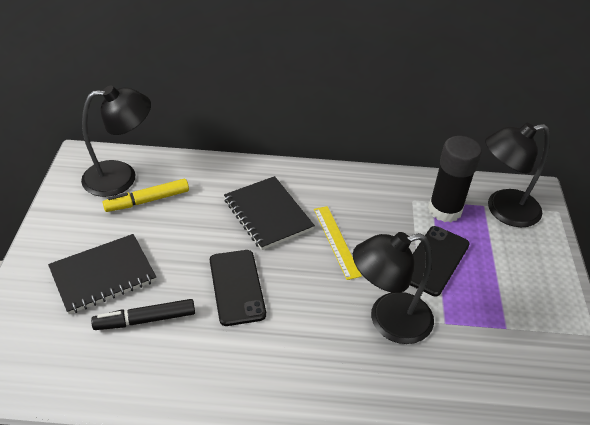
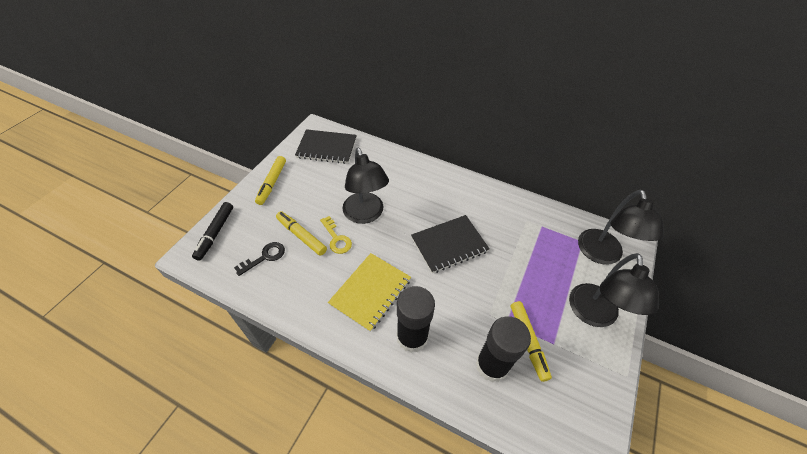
black glue stick: [428,136,482,222] = 1 -> [397,286,435,353] [476,316,531,382] = 2
black key: none = 0 -> [234,242,285,276] = 1
black phone: [210,250,266,326] [410,226,470,296] = 2 -> none = 0
yellow key: none = 0 -> [320,216,352,254] = 1
yellow marker: [103,179,189,212] = 1 -> [255,156,286,205] [276,211,327,256] [511,301,552,382] = 3
yellow notebook: none = 0 -> [328,253,411,332] = 1
yellow ruler: [314,206,362,280] = 1 -> none = 0

